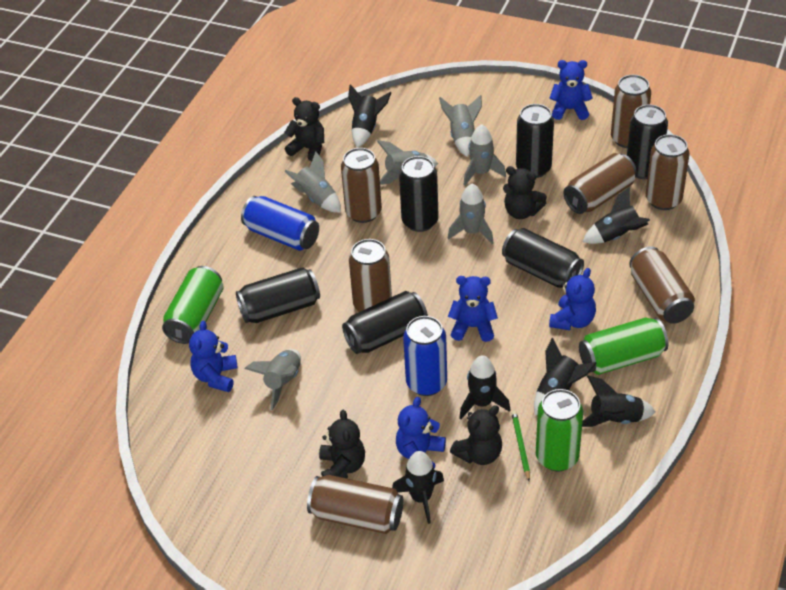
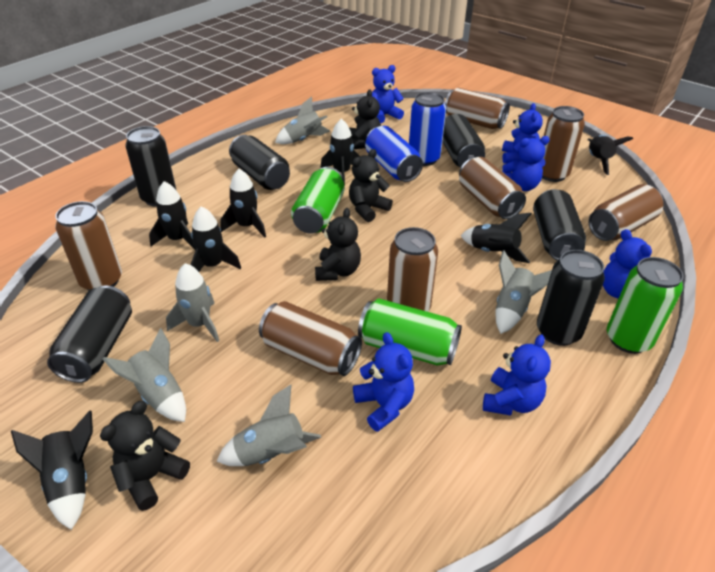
black rocket: [348,84,391,148] [392,451,444,524] [459,355,511,419] [534,338,597,415] [582,375,655,427] [583,187,650,244] = 6 -> [11,410,93,530] [149,181,196,251] [190,206,241,272] [220,169,266,238] [321,118,360,186] [461,213,532,263] [588,135,633,175] = 7
blue teddy bear: [189,321,238,392] [396,397,446,469] [448,276,498,342] [549,60,593,120] [549,268,596,330] = 5 -> [353,332,414,432] [372,65,404,124] [483,334,551,416] [502,103,543,164] [502,136,550,191] [603,229,652,298] = 6
green pencil: [511,411,530,481] = 1 -> none = 0
grey rocket: [245,349,301,410] [284,152,341,213] [377,140,438,185] [439,95,482,157] [448,184,494,244] [463,124,506,186] = 6 -> [103,328,186,422] [166,263,219,342] [217,384,321,466] [275,97,330,144] [495,250,552,334] = 5

